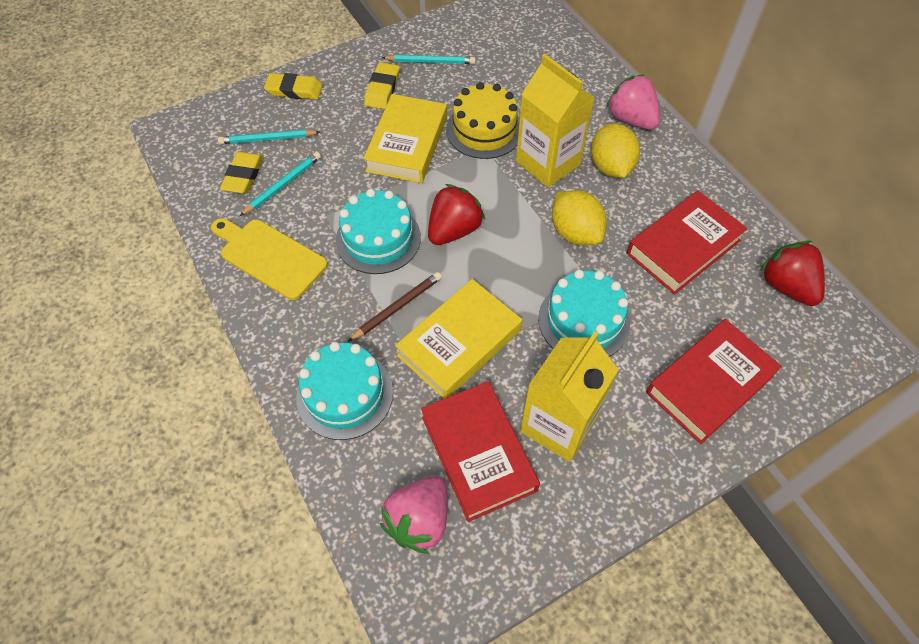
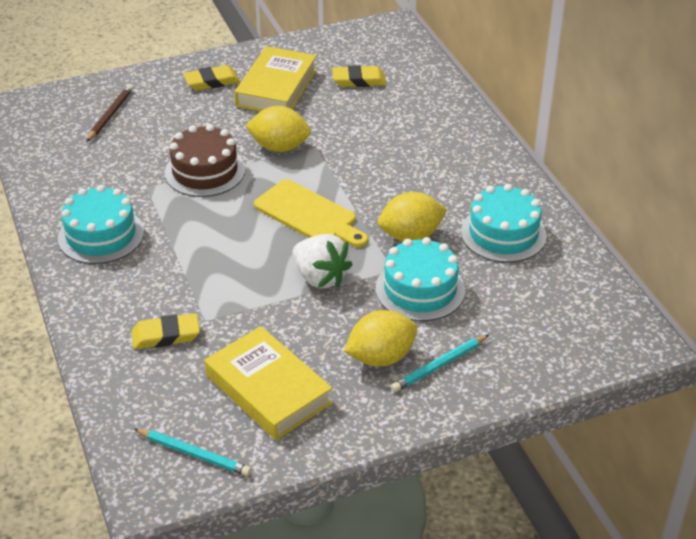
brown cake: none = 0 -> [165,124,245,197] = 1
pink strawberry: [380,476,448,554] [606,74,660,130] = 2 -> none = 0
red book: [421,381,540,522] [626,191,748,295] [646,319,782,444] = 3 -> none = 0
red strawberry: [428,184,485,245] [760,241,825,306] = 2 -> none = 0
turquoise pencil: [218,129,320,144] [240,152,321,216] [382,55,475,64] = 3 -> [134,428,251,476] [391,335,489,392] = 2
white strawberry: none = 0 -> [292,234,353,288] = 1
yellow cake: [446,82,520,159] = 1 -> none = 0
yellow carton: [516,54,594,187] [520,332,618,462] = 2 -> none = 0
yellow lemon: [552,190,607,246] [591,124,640,178] = 2 -> [245,106,311,152] [344,310,417,367] [378,192,447,241] = 3

